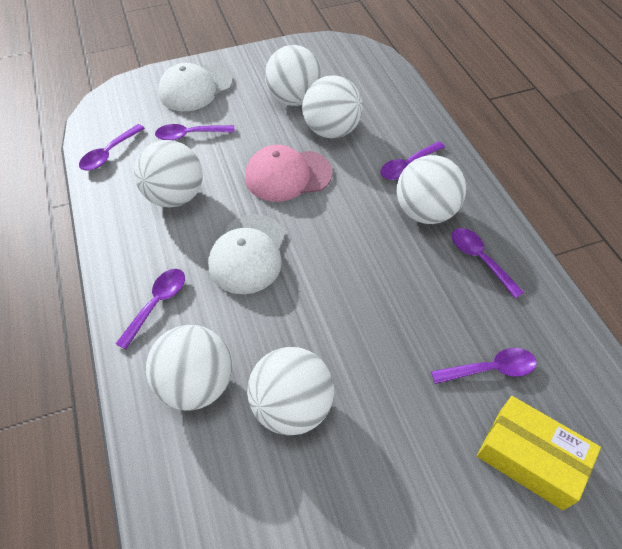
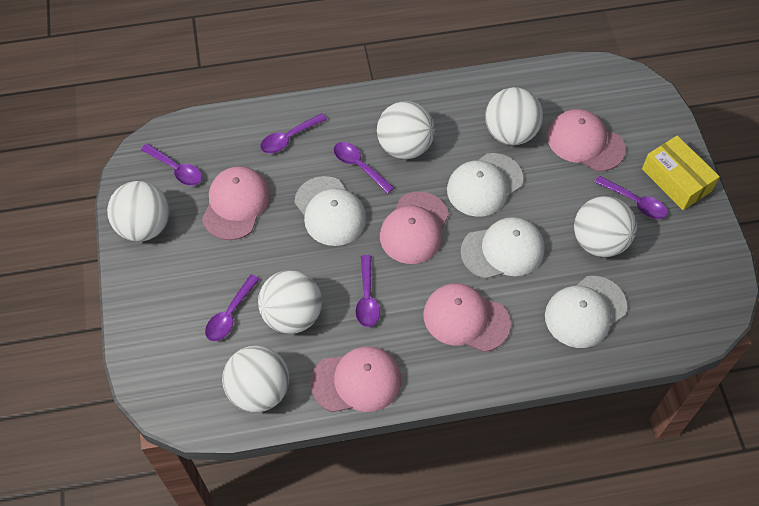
pink cap: [245,145,333,202] = 1 -> [202,166,270,240] [311,346,402,412] [380,192,449,264] [423,283,511,352] [547,109,626,171] = 5
white cap: [158,63,232,111] [208,214,286,294] = 2 -> [294,176,367,246] [447,153,523,217] [460,217,545,279] [545,276,627,348] = 4

